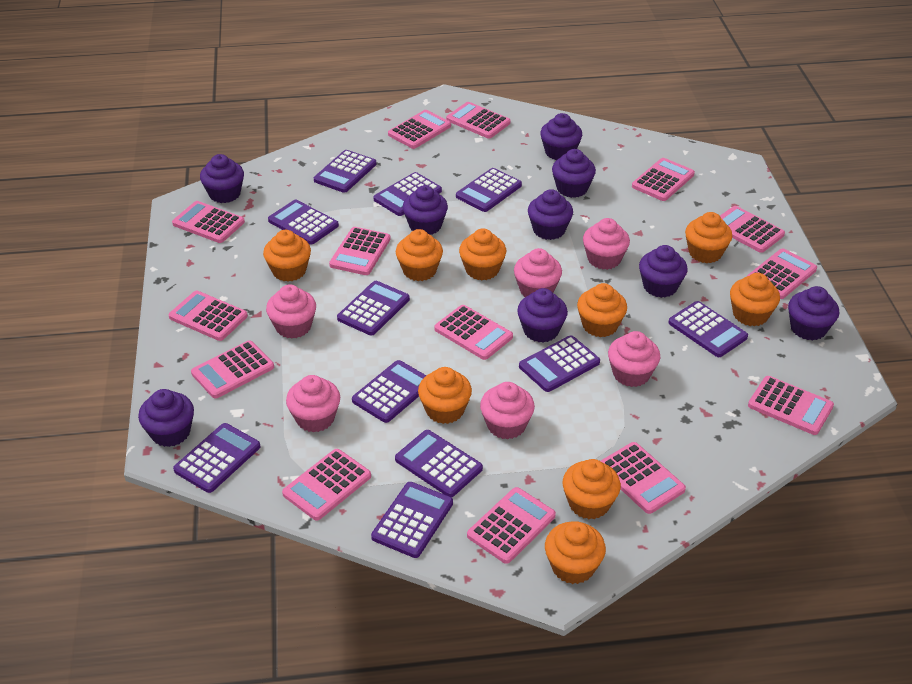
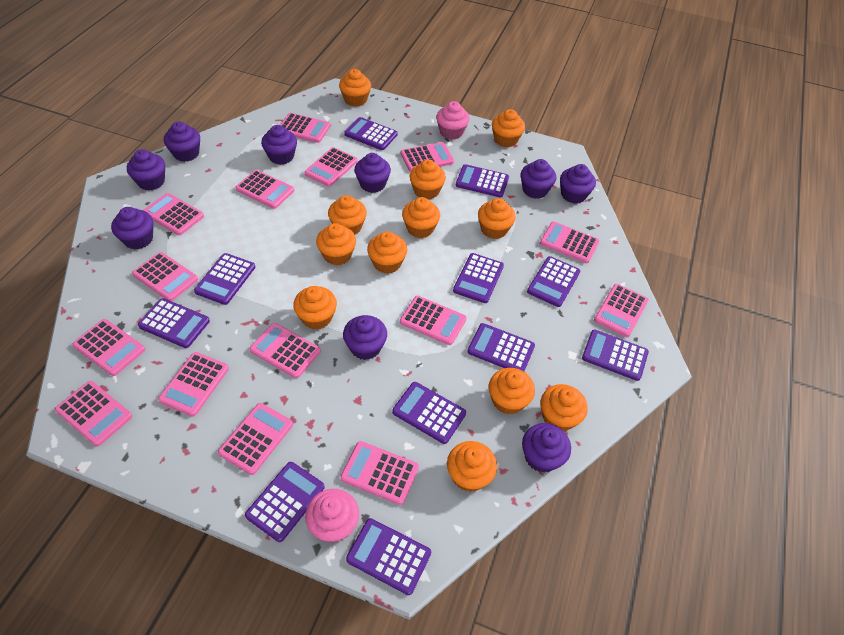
orange cupcake: [263,230,311,282] [396,229,443,281] [418,367,472,424] [459,228,506,280] [545,521,606,584] [563,459,621,519] [577,283,627,337] [685,212,732,263] [730,273,780,327] = 9 -> [293,286,337,330] [316,223,356,265] [328,195,367,235] [339,69,371,107] [367,231,407,274] [402,197,440,238] [410,160,446,200] [447,441,497,492] [478,198,516,239] [489,368,535,415] [492,109,525,147] [541,384,588,431] = 12
pink calculator: [169,291,248,341] [172,201,245,243] [191,340,274,398] [282,449,371,521] [329,227,391,275] [388,110,451,149] [434,305,513,360] [446,102,510,138] [467,487,556,564] [601,442,686,514] [632,158,695,201] [720,206,785,253] [747,248,817,299] [748,376,834,435] = 14 -> [55,381,132,447] [72,319,145,376] [132,252,198,301] [143,193,204,235] [158,352,229,417] [218,403,293,475] [235,170,294,209] [250,323,321,378] [280,113,331,143] [304,147,357,187] [340,441,419,505] [400,296,466,345] [401,142,454,172] [540,222,600,263] [594,284,649,337] = 15
pink cupcake: [266,284,316,339] [286,375,340,432] [480,382,535,439] [514,248,562,297] [583,218,630,270] [608,331,660,387] = 6 -> [305,489,359,543] [436,101,469,140] = 2

